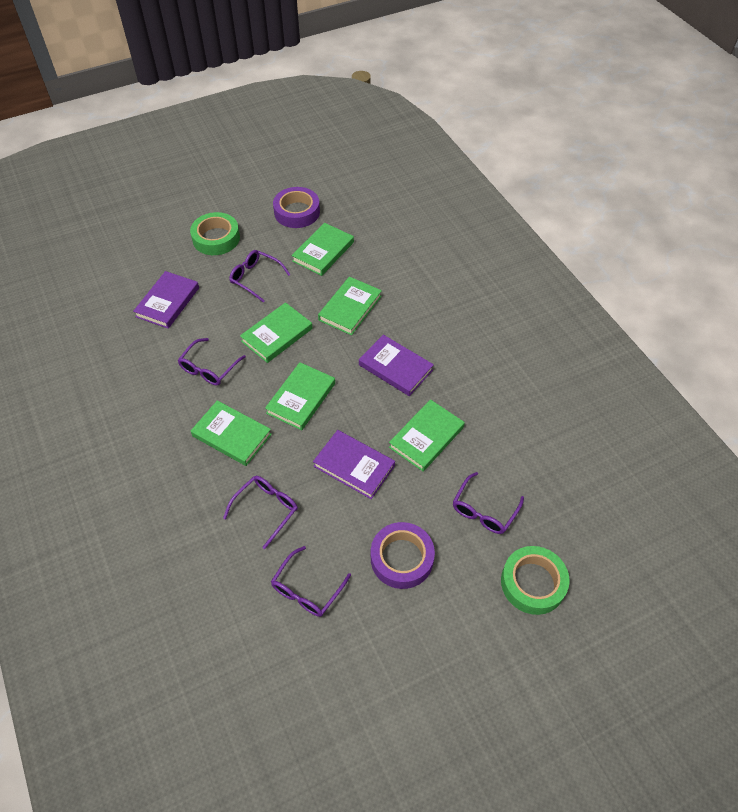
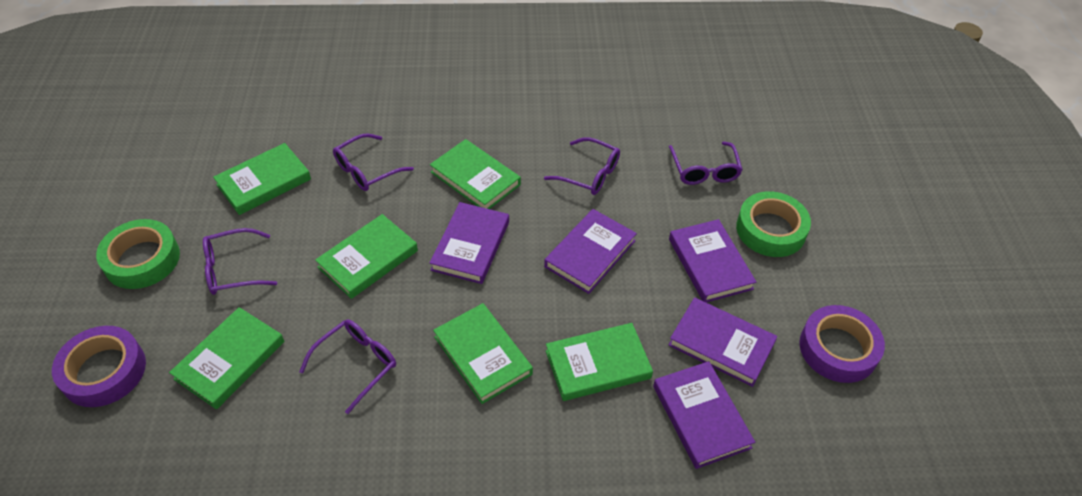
purple book: [133,271,199,329] [313,430,395,499] [359,335,434,396] = 3 -> [430,202,509,284] [544,209,637,294] [653,361,755,469] [669,219,756,303] [669,297,777,387] = 5

